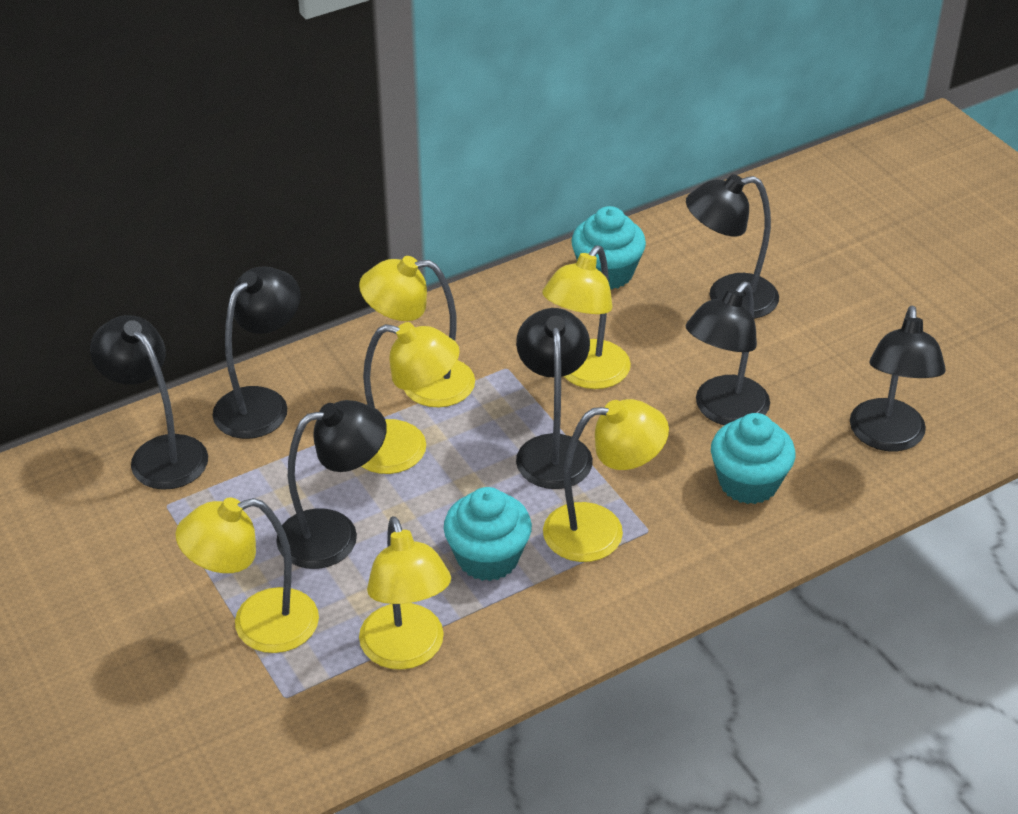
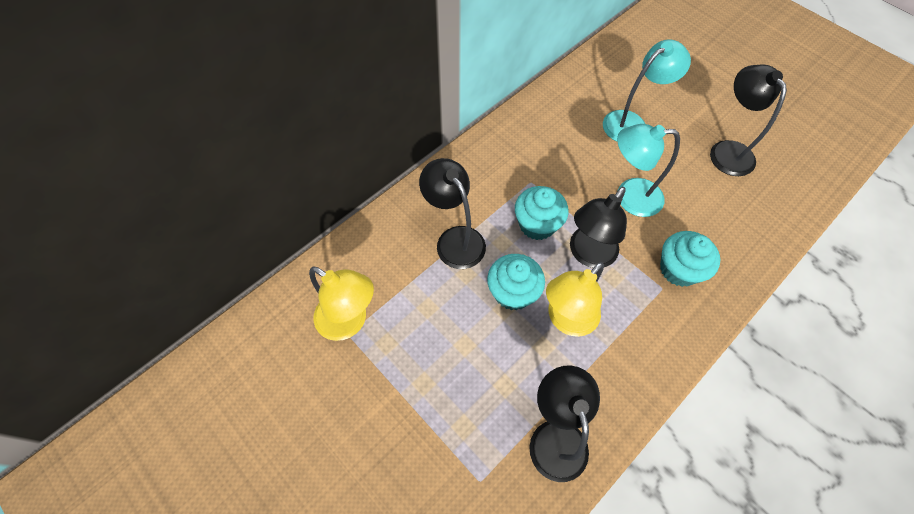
black lamp: [90,315,208,490] [212,267,301,439] [276,400,387,569] [516,308,593,489] [686,174,779,319] [686,282,770,425] [850,306,946,451] = 7 -> [419,158,486,269] [529,365,600,482] [570,187,627,268] [710,65,787,176] = 4
turquoise lamp: none = 0 -> [603,39,691,141] [617,124,680,217] = 2
yellow lamp: [175,498,319,653] [359,256,475,407] [359,516,451,670] [361,322,460,474] [542,246,631,389] [543,399,669,562] = 6 -> [309,266,374,341] [546,262,604,337] = 2

